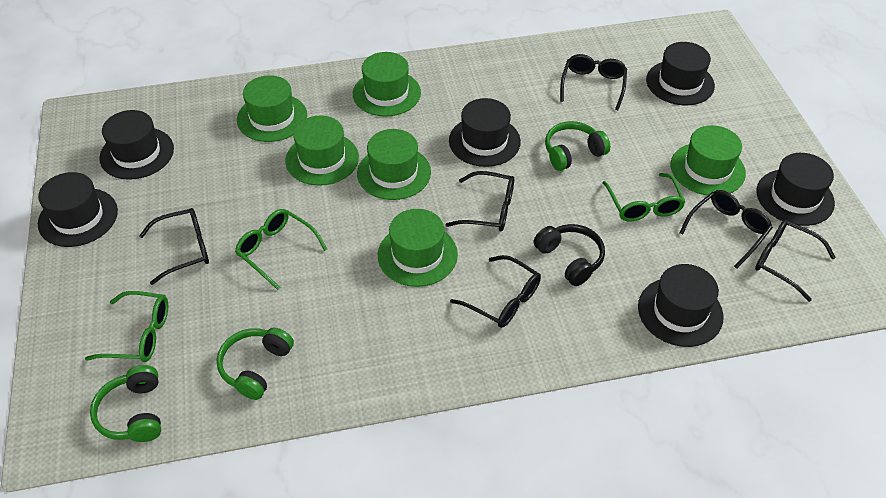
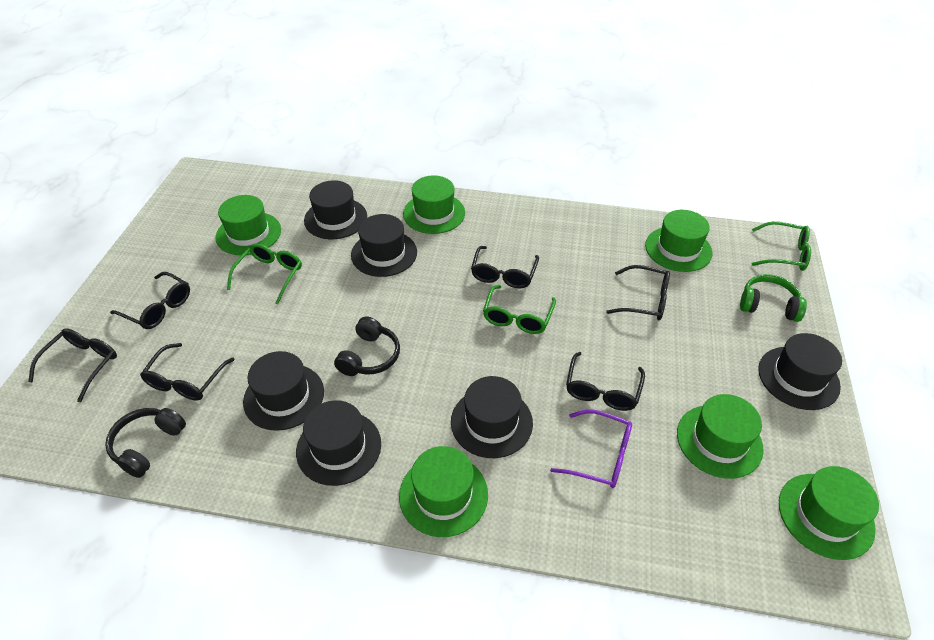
black headphones: [534,224,605,286] = 1 -> [105,408,186,478] [334,316,400,376] = 2
green headphones: [90,365,161,442] [217,328,294,400] [545,121,610,171] = 3 -> [740,274,807,322] = 1
purple glasses: none = 0 -> [550,409,632,488] = 1

